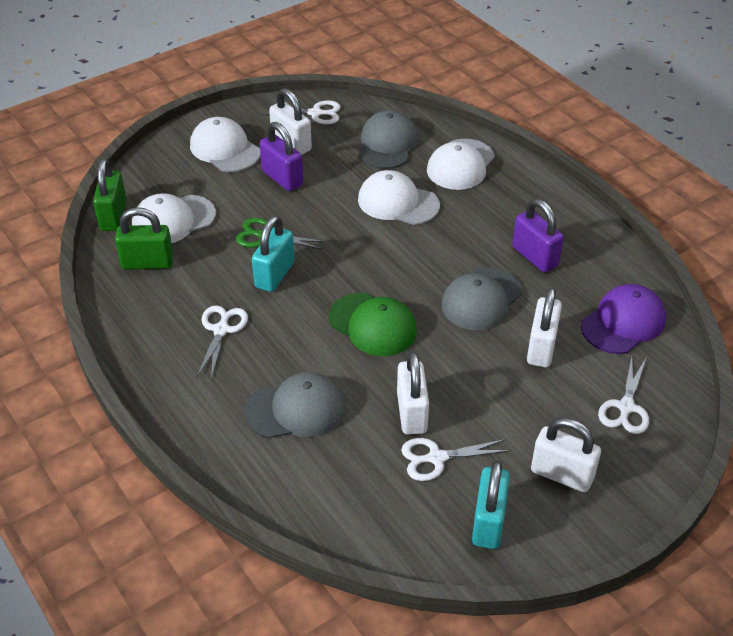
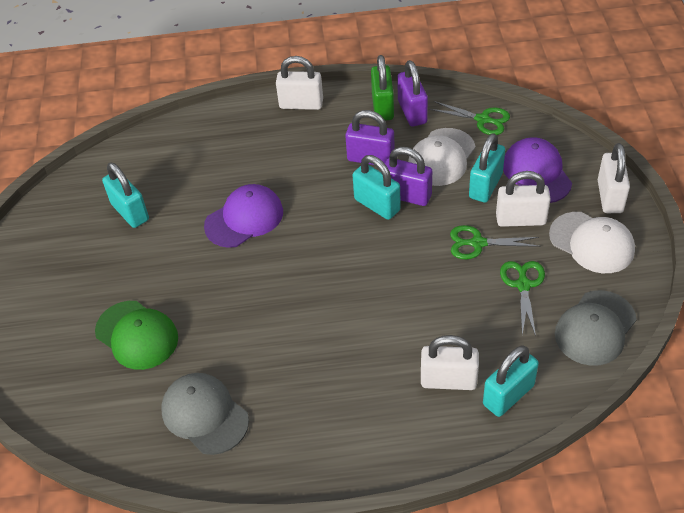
green padlock: [93,158,127,231] [115,207,173,269] = 2 -> [371,55,394,120] = 1
green scissors: [236,218,326,250] = 1 -> [430,101,510,135] [450,225,541,259] [500,261,545,336] = 3
grey cap: [245,372,345,438] [359,110,418,169] [441,267,522,330] = 3 -> [161,373,249,455] [555,290,637,366] = 2
purple cap: [581,284,666,354] = 1 -> [204,184,283,248] [503,137,572,203] = 2
purple padlock: [260,122,303,191] [512,199,564,272] = 2 -> [345,110,395,165] [385,147,432,206] [397,60,428,127] = 3
turquoise padlock: [252,216,295,292] [472,460,510,549] = 2 -> [102,162,149,228] [353,155,401,220] [469,133,505,202] [483,346,539,417] = 4
white cap: [132,193,216,243] [190,117,261,172] [358,170,440,225] [427,139,495,190] = 4 -> [408,128,476,186] [549,212,635,273] = 2
white scissors: [197,305,248,379] [262,100,341,124] [401,438,511,481] [598,356,649,434] = 4 -> none = 0

